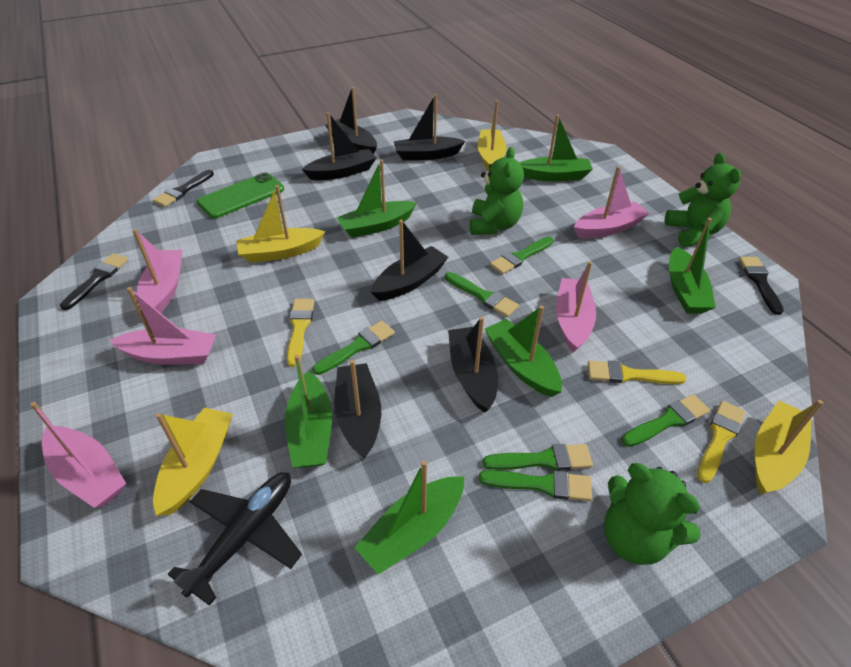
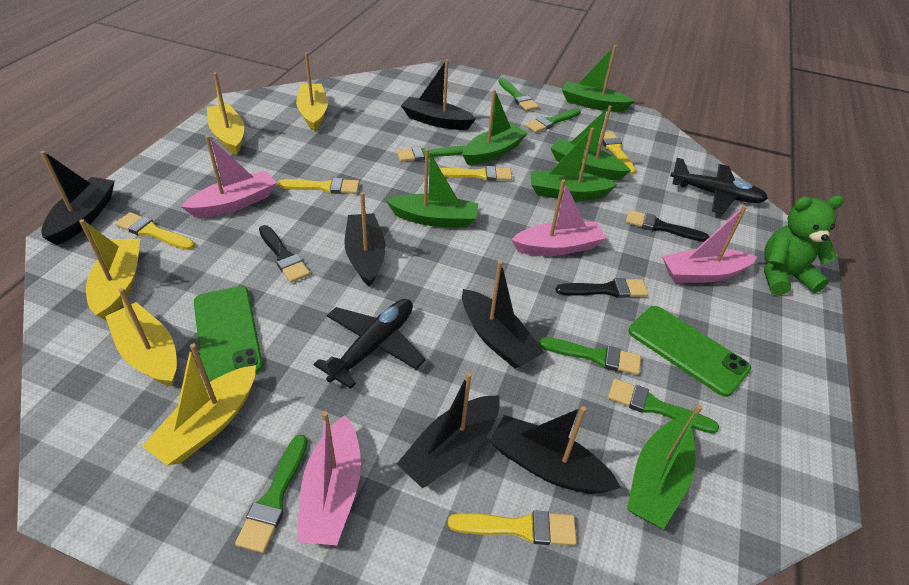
black plane: [167,472,302,606] = 1 -> [313,299,425,389] [670,158,768,214] = 2
green phone: [197,172,284,219] = 1 -> [194,286,263,382] [629,306,751,397] = 2
green teddy bear: [470,147,524,235] [604,463,701,565] [665,153,741,247] = 3 -> [764,195,844,295] = 1
pink boat: [30,402,126,508] [109,287,217,365] [132,229,182,313] [556,261,596,353] [574,166,649,238] = 5 -> [181,136,276,217] [296,411,361,545] [511,179,606,256] [662,205,757,283] = 4
yellow boat: [153,408,233,516] [236,185,325,263] [477,100,507,171] [755,400,823,495] = 4 -> [79,219,140,321] [105,288,177,387] [142,344,256,465] [207,73,244,155] [296,52,328,131] = 5
yellow brush: [287,299,314,367] [588,361,686,384] [697,401,745,483] = 3 -> [115,212,195,250] [278,178,359,194] [440,166,512,181] [448,510,577,546] [600,131,636,174] = 5

